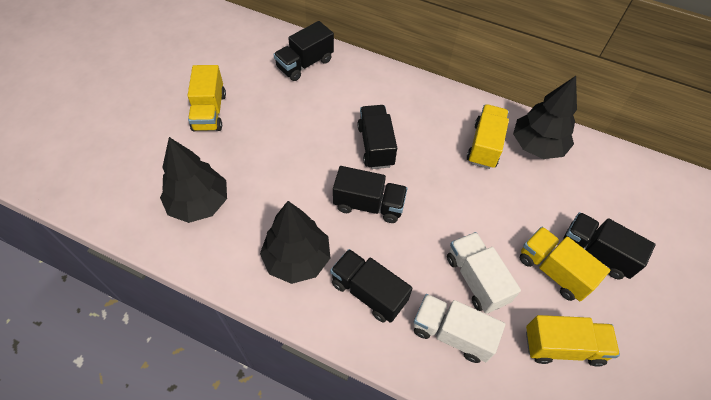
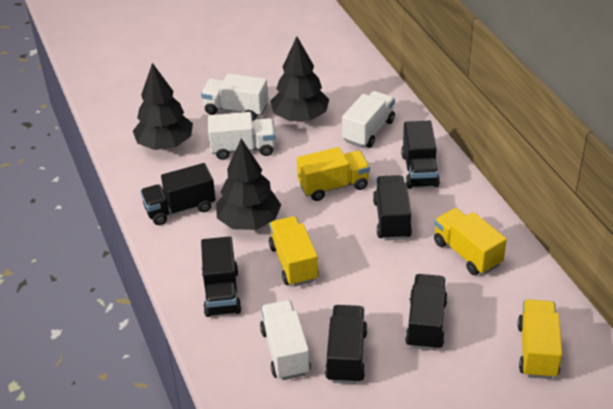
black truck: [273,21,334,81] [330,249,413,323] [333,166,408,223] [357,105,397,169] [563,212,656,279] = 5 -> [140,163,216,225] [201,236,241,317] [325,305,367,384] [373,175,412,240] [401,120,440,189] [405,274,448,350] = 6
white truck: [414,294,505,363] [447,232,521,314] = 2 -> [201,73,268,121] [208,112,275,160] [260,300,311,380] [342,91,395,148] = 4

